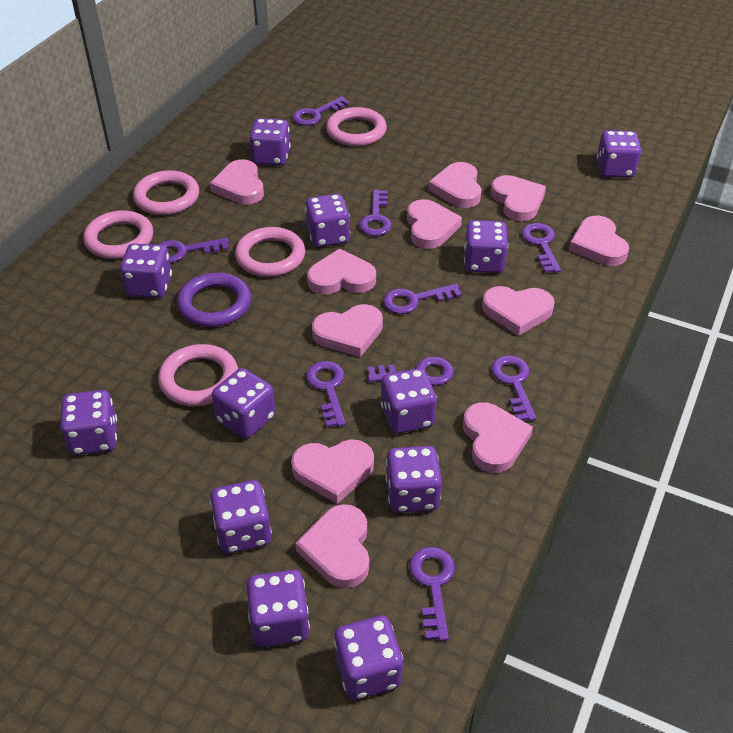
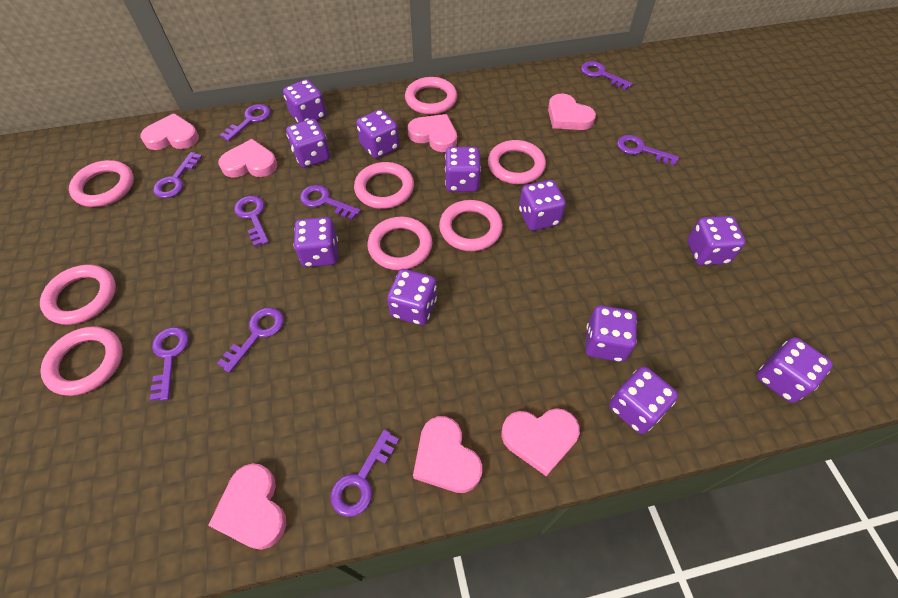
pink heart: [210,159,264,205] [291,439,374,504] [295,504,369,588] [307,248,376,295] [312,304,383,357] [407,199,462,249] [428,162,482,208] [463,402,533,473] [482,286,555,336] [491,175,546,221] [569,216,629,266] = 11 -> [140,113,199,150] [208,463,286,550] [219,139,277,178] [408,114,457,152] [413,416,482,493] [501,408,580,477] [548,93,596,130] = 7
pink ring: [83,210,153,259] [133,170,199,215] [158,344,238,406] [235,227,305,277] [326,107,387,146] = 5 -> [40,265,116,325] [40,326,123,396] [69,160,134,207] [354,162,414,209] [368,216,432,270] [405,77,457,115] [439,200,503,251] [488,140,546,184] = 8
purple dice: [60,390,117,455] [120,243,172,298] [210,480,272,554] [212,368,276,439] [246,570,310,647] [249,118,290,166] [305,194,350,247] [334,616,403,700] [381,368,437,434] [386,446,442,513] [464,220,508,273] [597,130,641,178] = 12 -> [283,79,326,123] [286,119,330,168] [294,217,338,267] [356,109,400,158] [387,269,437,325] [445,147,481,192] [519,180,566,231] [585,305,637,362] [609,366,678,434] [687,216,745,266] [756,337,833,403] = 11
purple ring: [177,272,251,327] = 1 -> none = 0

